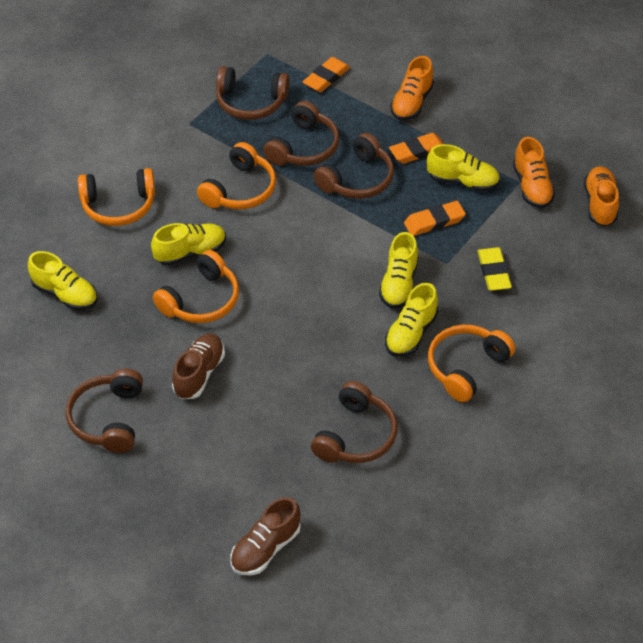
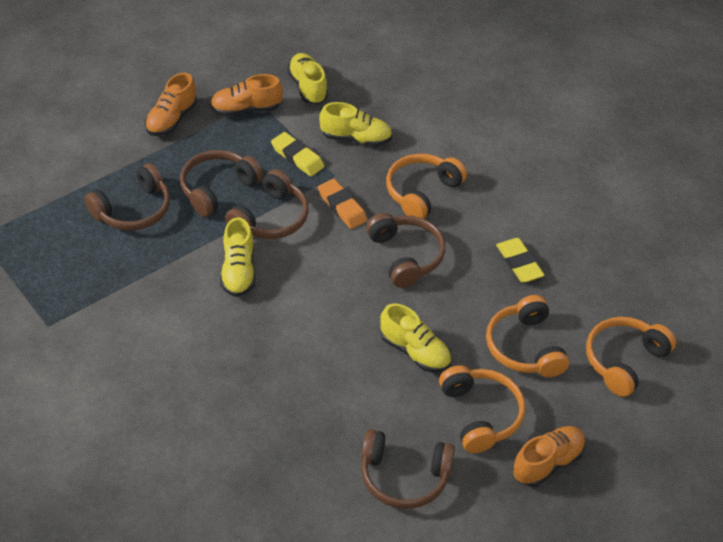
brown shoe: [172,334,225,399] [231,497,300,576] = 2 -> none = 0
orange eraser: [302,57,350,92] [389,133,444,164] [404,201,466,236] = 3 -> [318,179,367,229] = 1
yellow eraser: [477,247,512,291] = 1 -> [271,132,325,176] [496,238,545,282] = 2
yellow shoe: [28,251,97,310] [151,223,226,266] [379,232,418,308] [385,283,438,357] [427,144,500,192] = 5 -> [220,217,256,297] [287,53,328,104] [319,102,392,147] [380,303,451,373] = 4

